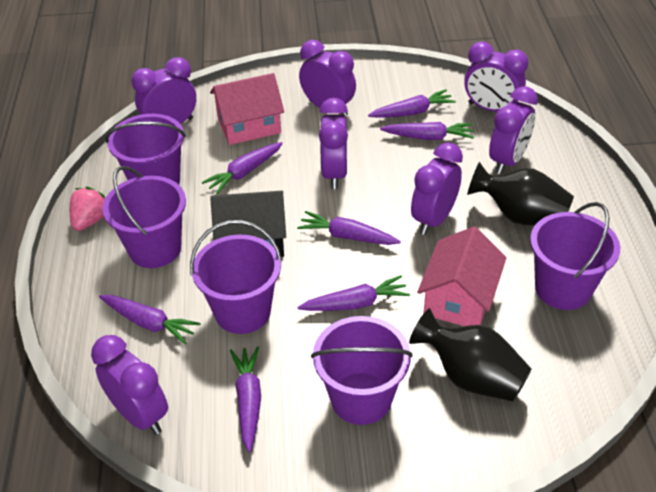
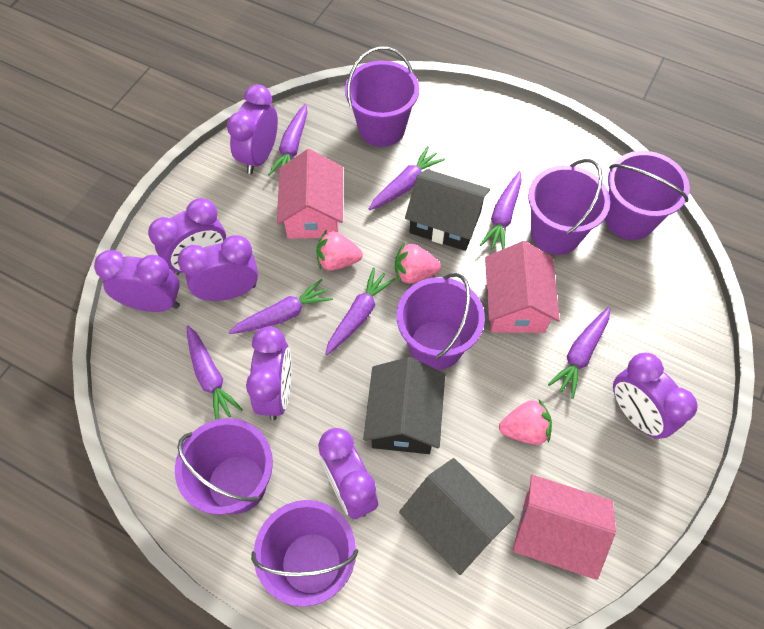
black house: [210,191,286,257] = 1 -> [363,357,445,454] [399,458,514,575] [405,169,490,251] = 3
black vase: [409,308,532,402] [467,162,574,226] = 2 -> none = 0
pink house: [210,73,284,145] [417,226,506,326] = 2 -> [277,149,343,239] [485,241,560,333] [513,475,616,580] = 3
pink strawberry: [70,187,105,231] = 1 -> [316,230,363,271] [395,242,441,284] [499,399,552,445] = 3
purple bucket: [102,166,186,268] [105,114,186,184] [190,220,282,334] [311,316,412,425] [530,202,620,310] = 5 -> [175,418,273,515] [251,500,358,607] [345,46,419,147] [397,273,485,370] [528,159,610,255] [605,151,690,240] = 6

